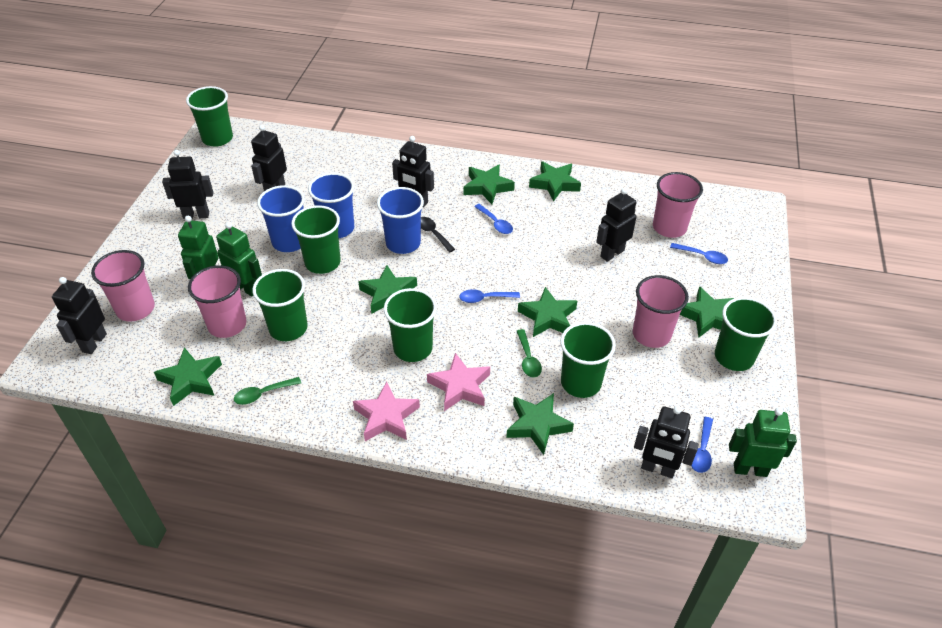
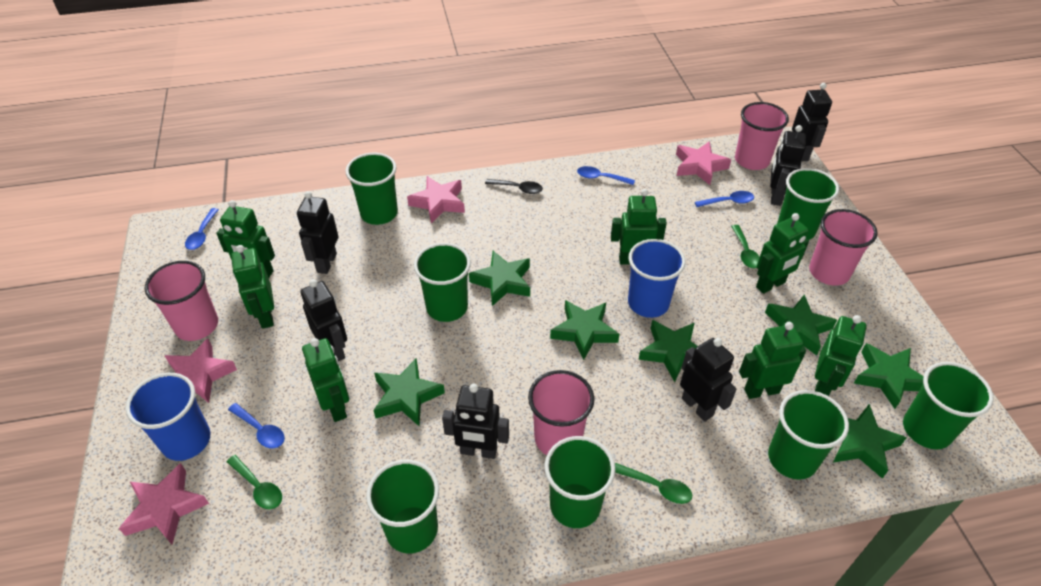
blue cup: [257,185,305,252] [308,173,354,238] [377,187,424,254] = 3 -> [126,373,211,461] [628,239,686,318] = 2
green cup: [186,86,233,147] [252,269,308,341] [291,205,341,274] [384,288,437,362] [560,322,616,398] [715,297,777,371] = 6 -> [345,153,398,225] [366,460,439,554] [414,243,471,322] [544,436,615,528] [768,390,849,480] [777,168,839,240] [903,362,994,449] = 7
green robot: [178,216,219,279] [216,222,262,296] [729,408,797,477] = 3 -> [216,200,275,278] [231,245,274,329] [302,338,349,422] [611,189,667,265] [739,322,806,399] [756,213,809,294] [815,315,867,396] = 7
green spoon: [234,377,301,405] [517,329,542,377] = 2 -> [227,455,282,510] [615,463,692,504] [731,225,760,268] = 3
pink star: [353,382,420,441] [427,353,490,411] = 2 -> [118,463,209,545] [165,338,237,403] [407,176,465,223] [676,141,731,185] = 4

